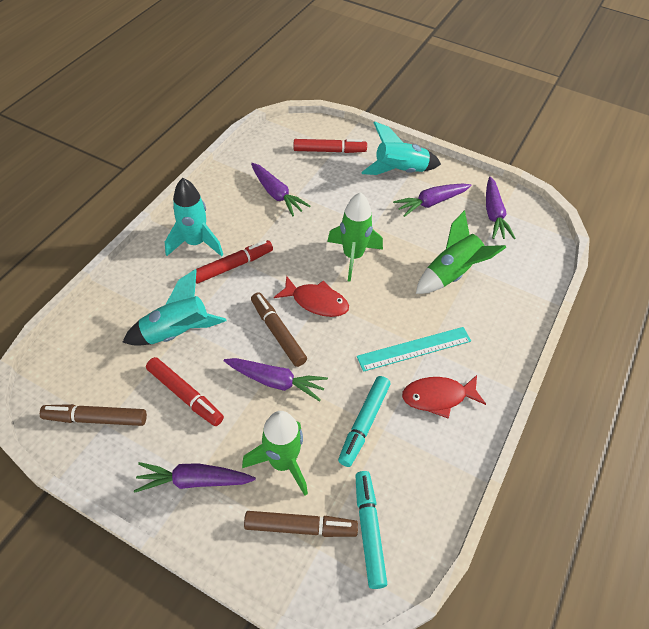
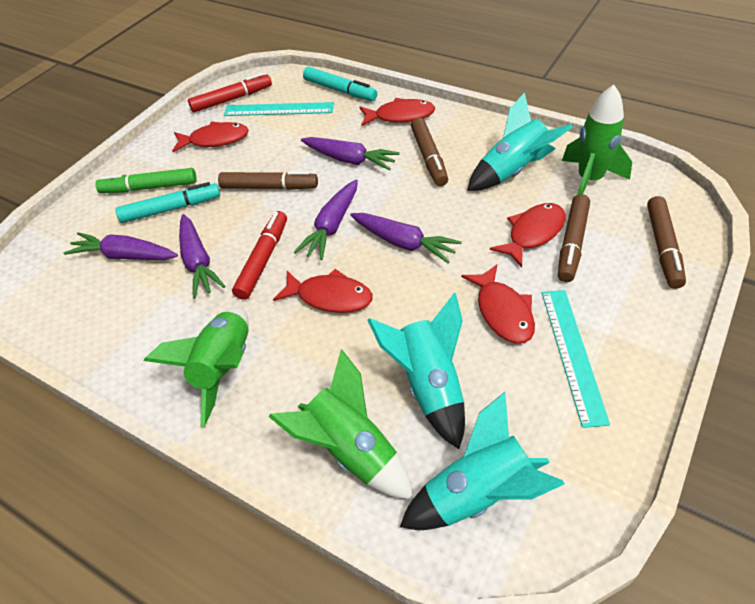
brown marker: [40,404,147,426] [244,511,358,537] [251,292,307,367] = 3 -> [218,171,318,190] [411,118,448,186] [558,194,590,282] [647,196,686,289] = 4
green marker: none = 0 -> [95,168,197,193] = 1
red fish: [274,276,349,317] [402,375,486,419] = 2 -> [172,121,249,152] [273,269,373,313] [360,98,435,126] [461,264,535,344] [490,203,566,267] = 5
red marker: [146,357,224,426] [191,240,273,284] [294,139,367,153] = 3 -> [188,73,272,112] [232,211,287,300] = 2
turquoise ruler: [357,327,471,372] = 1 -> [224,102,334,116] [542,290,610,428] = 2

